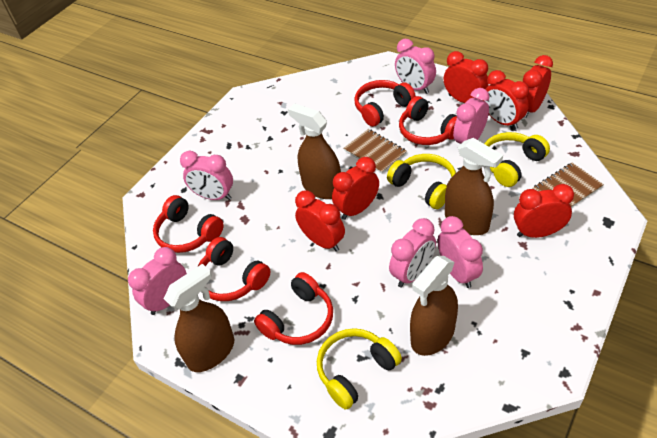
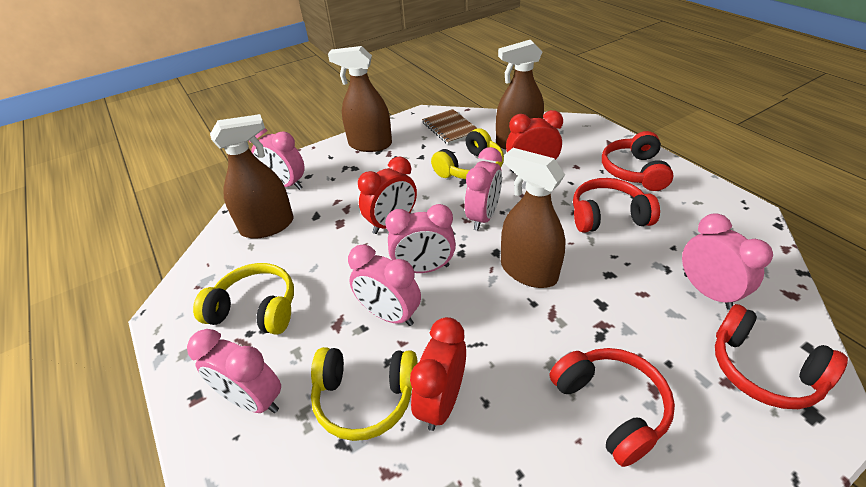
brown notebook: [344,129,407,174] [532,162,604,208] = 2 -> [422,109,477,145] = 1
red clock: [295,190,345,252] [332,157,379,220] [444,51,488,103] [483,70,529,129] [514,184,574,238] [523,55,553,118] = 6 -> [358,156,417,234] [410,317,466,431] [506,110,563,173] = 3
red headphones: [153,195,224,253] [197,237,270,301] [254,272,333,345] [354,80,416,127] [399,96,457,145] = 5 -> [549,348,675,467] [573,178,660,233] [602,131,674,191] [715,304,848,409] = 4

